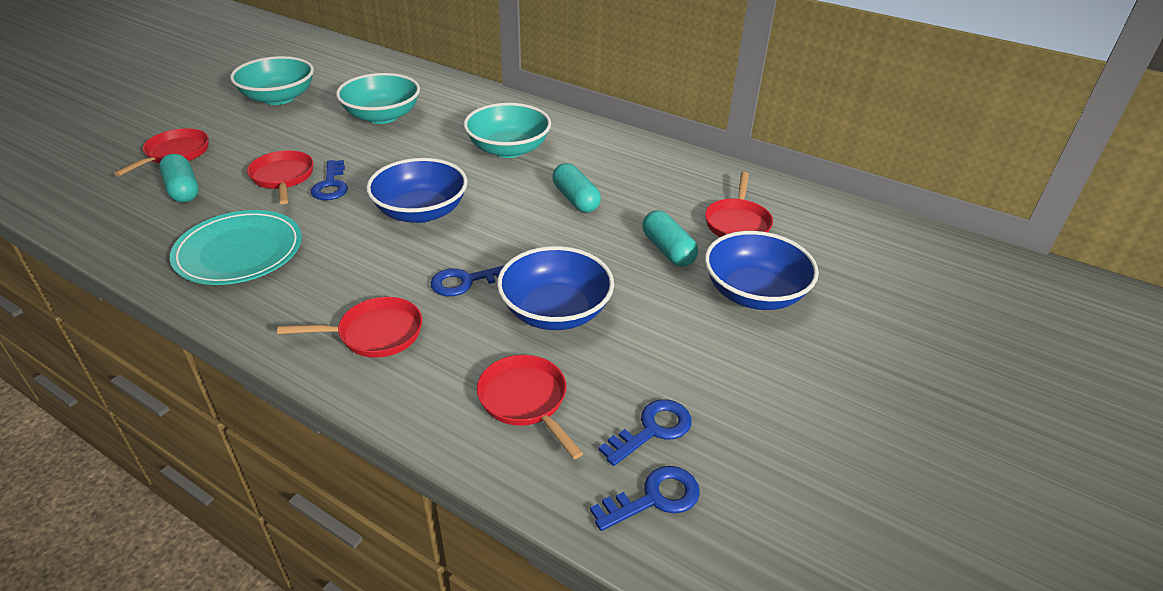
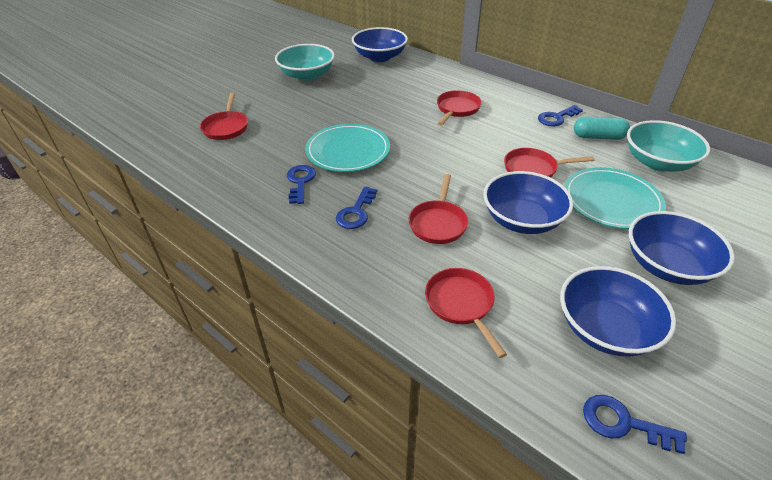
blue bowl: [366,158,467,223] [497,246,614,330] [705,231,819,310] = 3 -> [352,27,408,62] [483,171,573,234] [560,266,676,357] [629,211,735,285] = 4
turquoise bowl: [230,56,314,105] [336,73,420,124] [464,103,551,158] = 3 -> [275,44,335,81] [627,120,710,172] = 2
turquoise capsule: [159,154,199,202] [553,163,601,213] [642,210,698,267] = 3 -> [574,116,630,140] = 1
turquoise plate: [170,210,302,285] = 1 -> [305,124,390,172] [564,167,666,229] = 2

